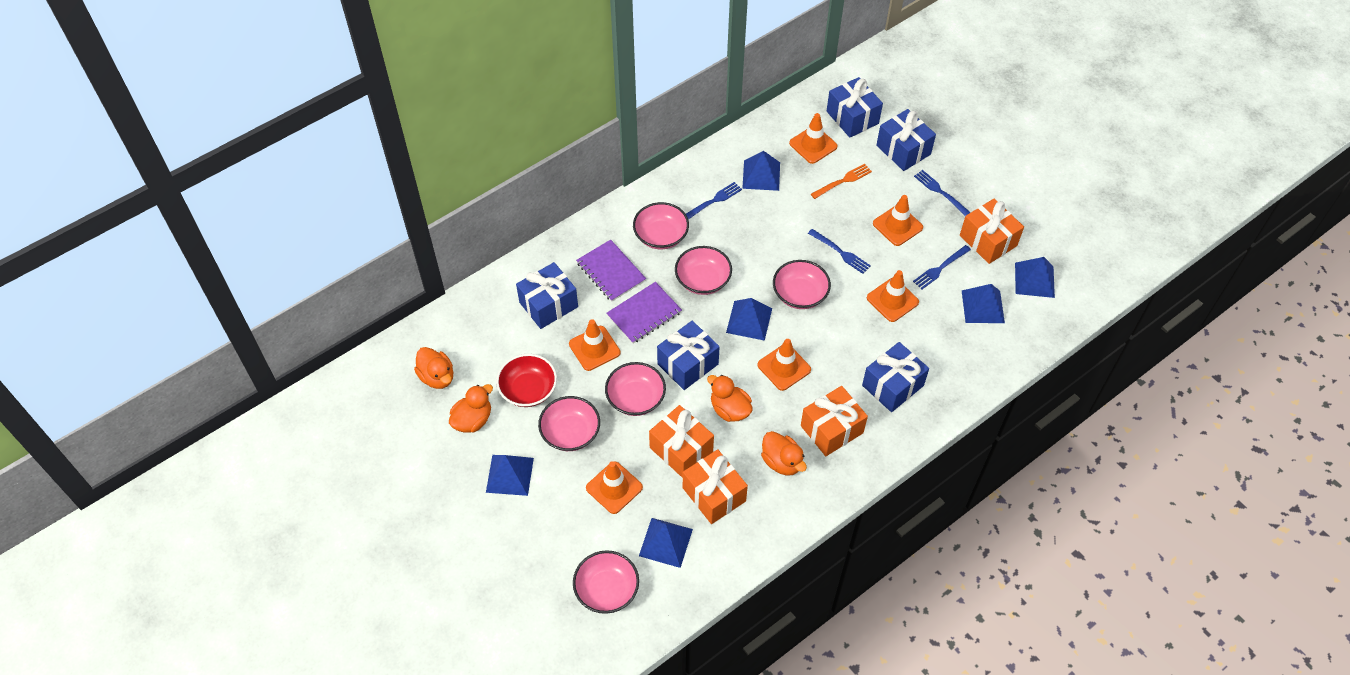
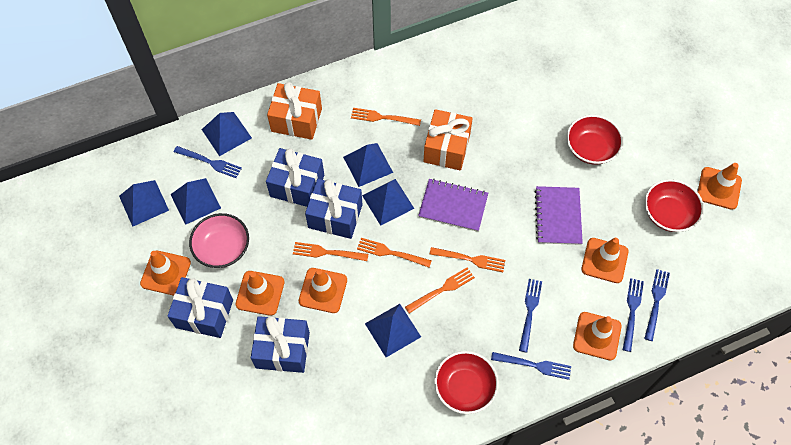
blue fork: [686,182,742,220] [808,229,871,274] [913,245,971,289] [914,170,971,216] = 4 -> [174,146,242,178] [491,352,571,380] [519,279,542,353] [623,278,644,352] [644,269,670,341] = 5
blue gift: [516,262,578,329] [657,321,720,390] [827,77,883,138] [862,342,929,412] [876,109,936,171] = 5 -> [168,277,233,338] [251,316,310,373] [266,148,324,207] [305,179,363,239] = 4
orange duck: [414,347,453,389] [449,384,493,433] [707,375,752,422] [761,431,807,476] = 4 -> none = 0
orange fork: [811,164,872,199] = 1 -> [293,242,368,261] [351,108,421,126] [357,238,432,267] [405,267,475,314] [430,247,505,272] = 5
orange gift: [649,405,714,478] [683,449,748,524] [801,386,868,456] [960,199,1024,264] = 4 -> [267,82,322,140] [424,109,473,170] = 2
pink bowl: [538,396,600,451] [573,550,639,614] [605,362,666,416] [633,202,689,249] [675,246,732,295] [773,260,831,309] = 6 -> [189,213,249,268] = 1
red bowl: [496,354,557,407] = 1 -> [434,351,499,414] [567,115,624,165] [645,179,704,232] = 3

